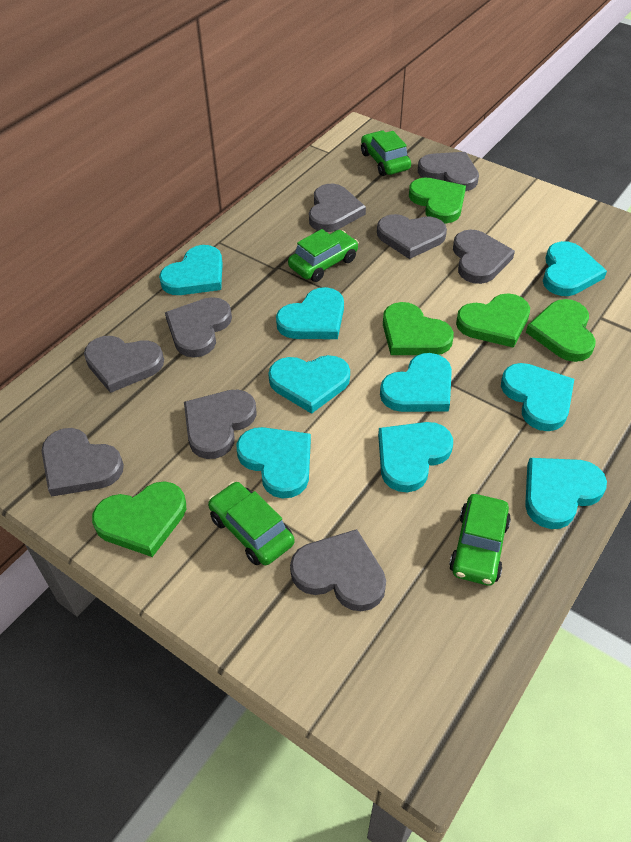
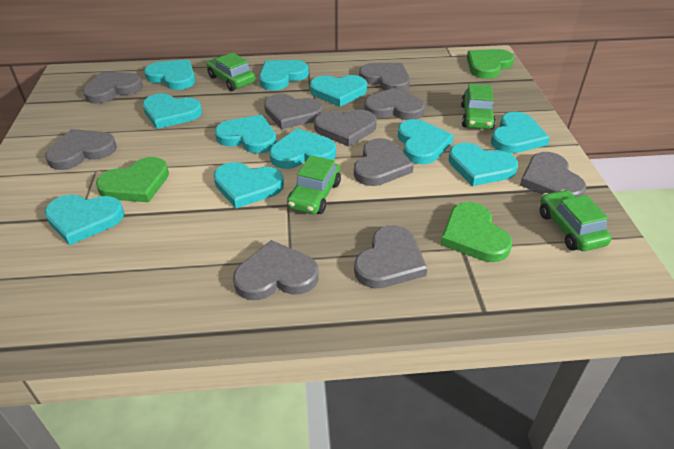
green heart: [92,481,186,557] [383,302,454,355] [409,177,466,223] [456,293,530,348] [526,299,596,362] = 5 -> [96,157,169,202] [440,202,512,262] [467,49,514,79] = 3
grey heart: [42,428,124,497] [84,336,164,393] [165,297,232,358] [184,390,257,459] [290,529,386,611] [309,184,366,232] [377,214,447,259] [418,152,479,191] [453,230,515,284] = 9 -> [45,129,117,170] [83,72,143,104] [233,240,319,300] [264,94,323,129] [314,110,377,147] [354,138,414,186] [354,225,428,288] [359,63,410,91] [364,87,425,120] [520,152,586,197] = 10
turquoise heart: [159,245,223,295] [237,427,311,498] [268,355,350,414] [276,287,344,339] [378,422,453,492] [380,353,452,412] [501,363,574,431] [525,458,607,529] [543,241,607,296] = 9 -> [45,195,124,245] [143,93,202,129] [144,59,195,90] [214,162,284,208] [215,115,277,154] [259,60,309,91] [270,128,336,169] [310,75,367,107] [398,119,454,164] [448,143,518,186] [491,112,550,153] = 11

